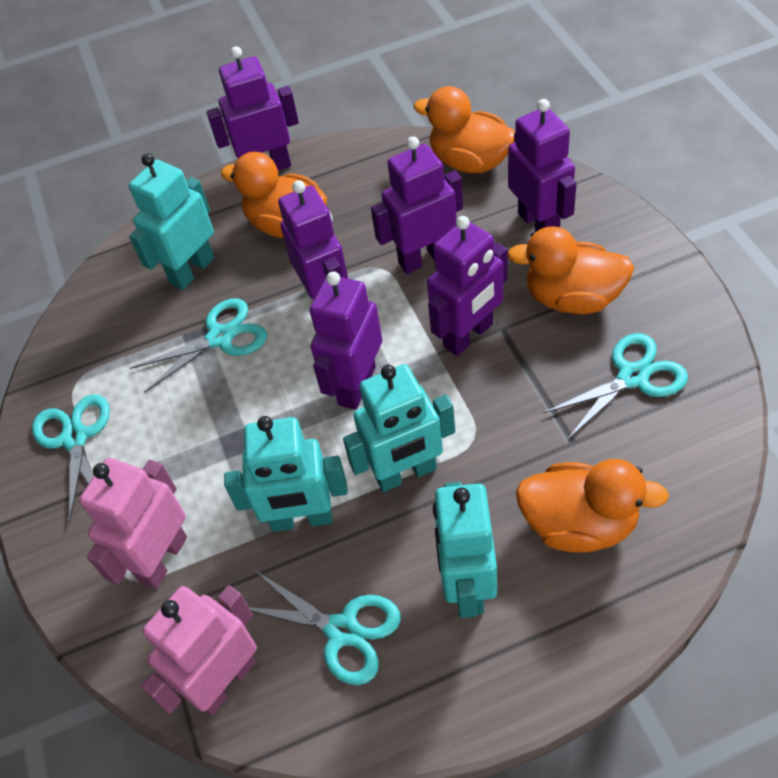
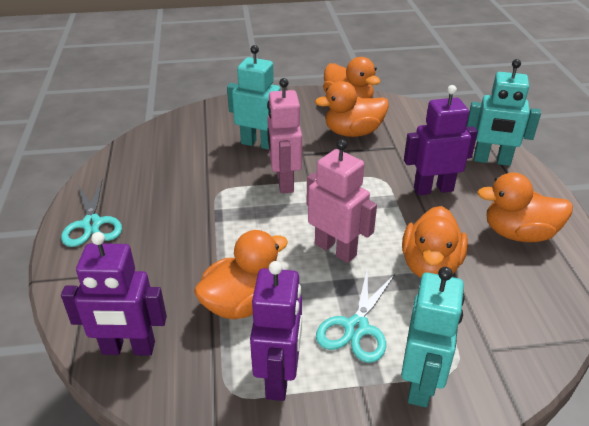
orange duck: [221,152,327,238] [413,86,515,173] [508,226,634,314] [516,459,669,552] = 4 -> [194,230,288,319] [315,81,389,137] [323,57,380,98] [402,206,468,278] [477,172,573,242] = 5
purple robot: [206,46,299,170] [278,180,348,300] [310,271,382,410] [371,136,463,274] [427,216,508,356] [508,99,577,232] = 6 -> [61,232,167,356] [250,261,302,401] [404,85,478,195] = 3
turquoise robot: [129,153,214,290] [224,416,348,532] [343,364,455,492] [433,482,497,618] = 4 -> [227,45,281,150] [401,267,465,408] [466,59,541,166] = 3
turquoise scissors: [32,394,110,524] [130,298,267,393] [249,570,401,685] [543,333,688,440] = 4 -> [61,180,122,247] [316,267,395,363] = 2

